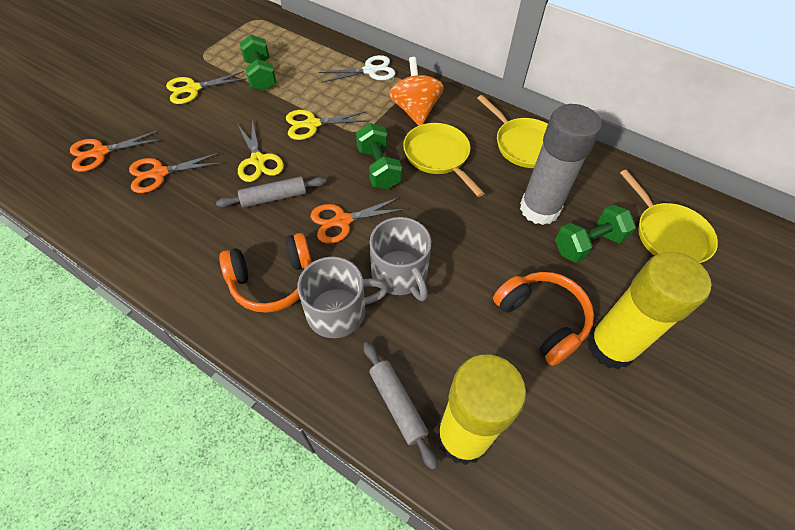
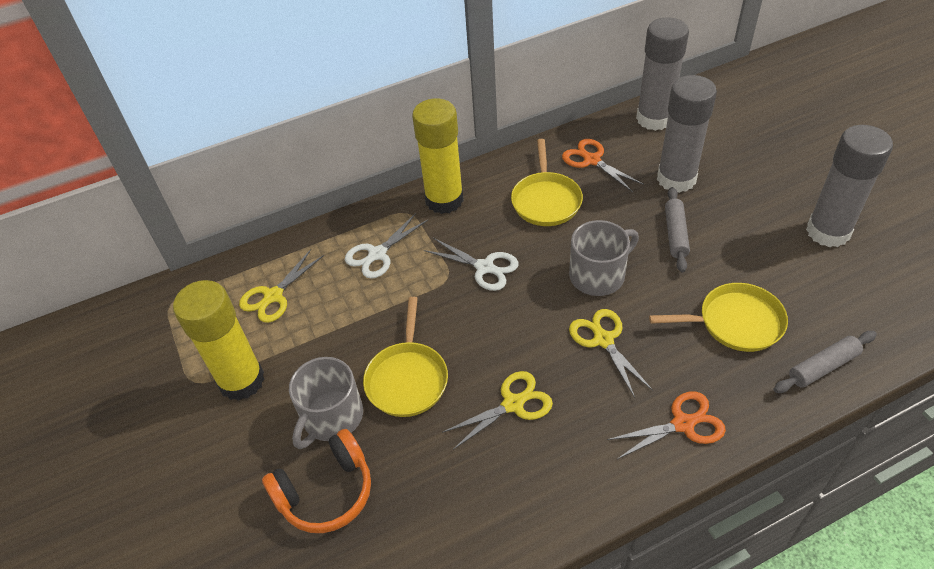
green dumbbell: [240,35,276,91] [356,123,402,189] [555,205,636,263] = 3 -> none = 0
grey glue stick: [520,104,602,225] = 1 -> [636,18,689,131] [657,75,717,193] [806,125,893,247] = 3
orange headphones: [219,233,312,313] [493,272,594,366] = 2 -> [262,429,371,533] = 1
orange scissors: [70,130,162,172] [129,152,222,193] [310,197,406,244] = 3 -> [562,139,644,192] [607,391,726,459] = 2
orange spinning top: [389,57,444,126] = 1 -> none = 0
white scissors: [318,55,395,83] = 1 -> [345,213,428,279] [424,238,519,291] = 2

